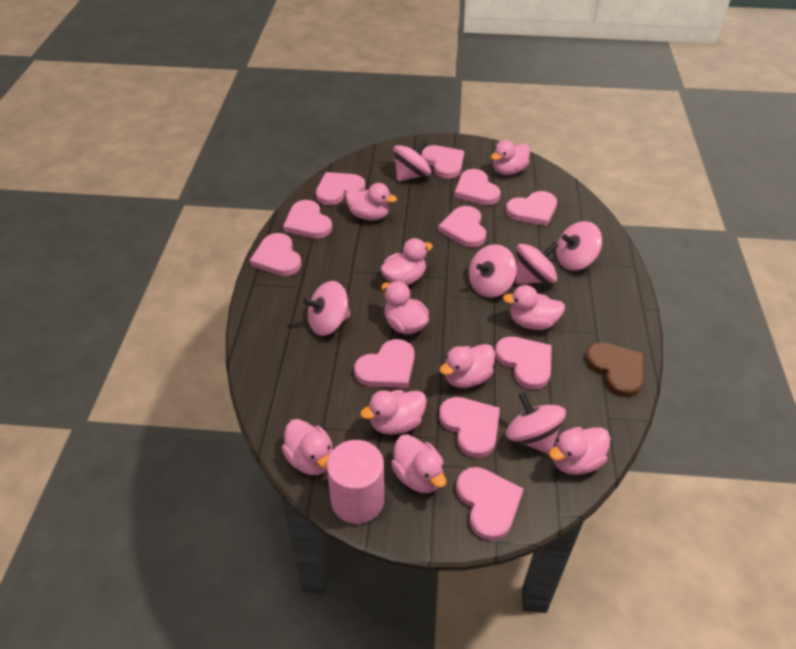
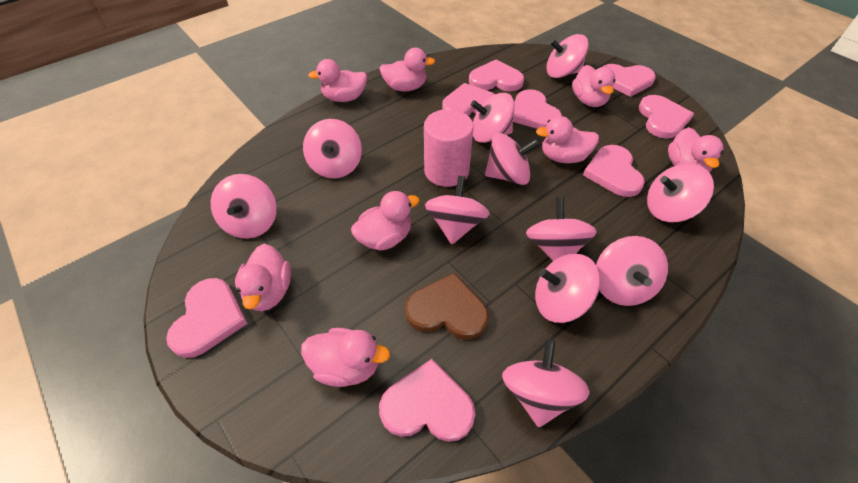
pink duck: [282,419,333,475] [345,183,397,220] [360,390,427,435] [380,238,433,285] [381,281,429,334] [391,434,446,493] [440,344,495,388] [491,140,530,175] [503,285,565,330] [549,427,611,475] = 10 -> [235,244,291,311] [301,328,390,387] [308,59,367,102] [351,191,420,251] [379,48,435,91] [536,116,599,163] [572,65,615,107] [668,127,723,172] = 8
pink heart: [250,233,302,276] [283,200,332,238] [316,172,365,205] [354,339,415,388] [421,145,464,179] [438,206,486,247] [439,397,500,458] [454,169,501,205] [456,467,524,541] [495,336,552,389] [506,191,557,226] = 11 -> [166,278,248,358] [379,359,475,442] [442,83,495,116] [469,59,524,91] [513,89,562,129] [583,145,645,197] [602,64,656,97] [639,95,694,139] = 8
pink spinning top: [303,281,350,336] [393,140,431,181] [469,244,517,298] [506,392,566,454] [516,242,558,284] [556,221,602,270] = 6 -> [211,174,277,239] [303,119,362,179] [425,176,490,244] [471,93,515,143] [485,133,539,185] [502,339,590,427] [526,197,597,261] [535,254,600,323] [546,34,589,78] [596,236,668,306] [647,164,714,222] = 11

